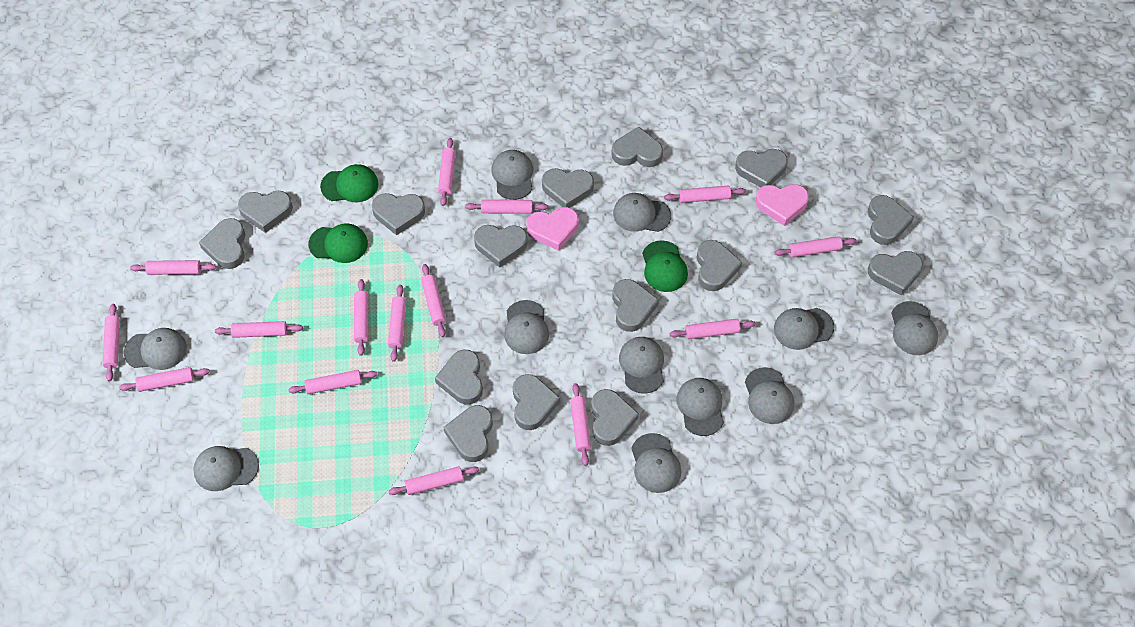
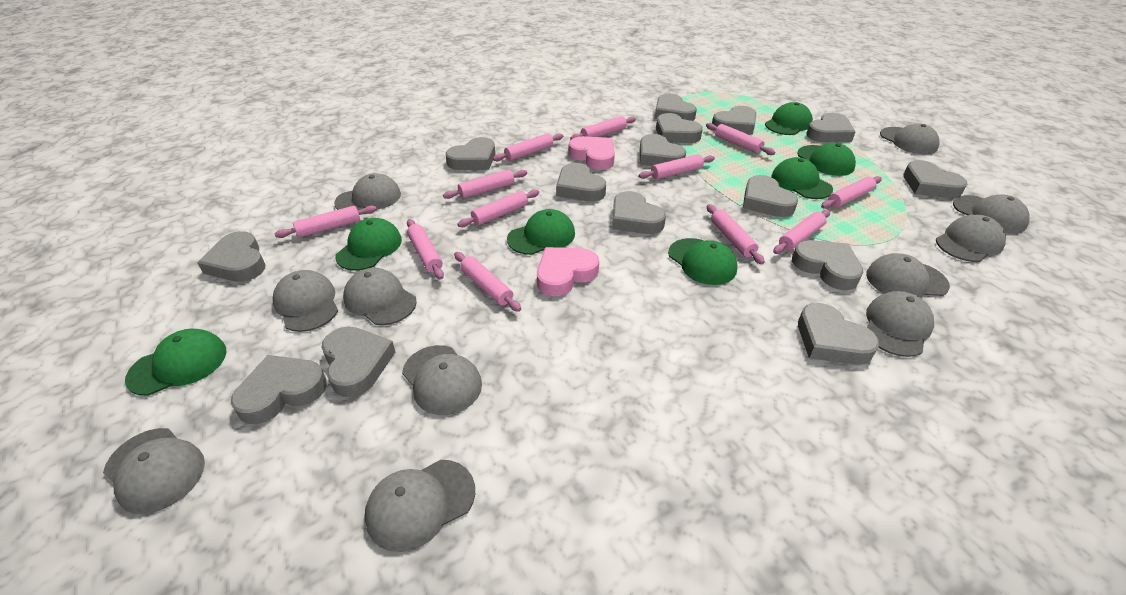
green cap: [308,223,368,263] [320,164,379,202] [642,241,688,292] = 3 -> [125,329,227,396] [335,218,402,271] [507,209,575,255] [668,238,737,285] [765,102,813,135] [771,157,833,199] [797,143,856,176] = 7
pink rolling pin: [103,304,120,381] [119,367,210,392] [130,260,216,275] [215,321,303,338] [288,370,377,394] [354,279,368,356] [388,285,406,362] [389,466,479,495] [421,264,446,337] [438,138,456,206] [465,200,548,214] [570,383,591,466] [664,186,746,203] [670,319,756,339] [774,236,857,257] = 15 -> [275,206,377,238] [407,219,444,280] [443,170,527,199] [454,252,521,312] [457,189,539,227] [493,133,563,161] [570,116,636,140] [639,154,715,179] [706,123,775,155] [707,204,765,264] [773,210,830,254] [821,176,882,209] = 12

